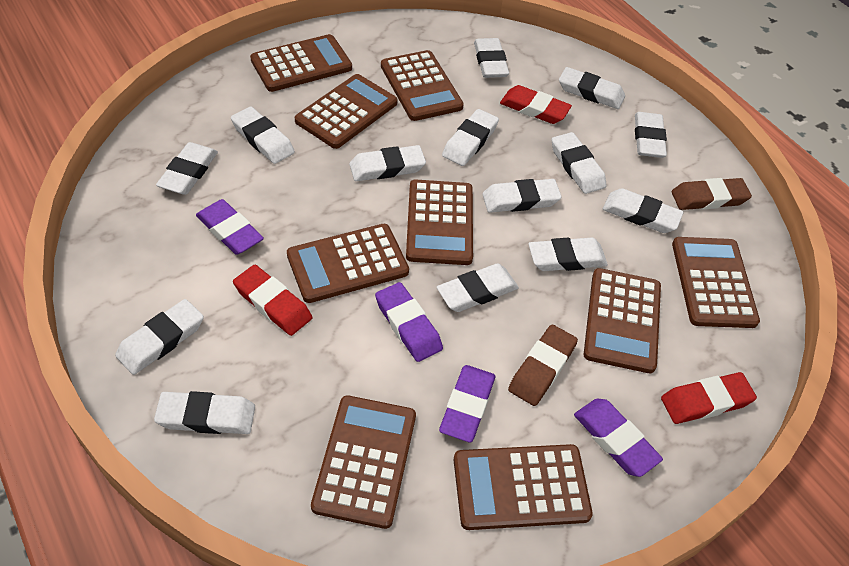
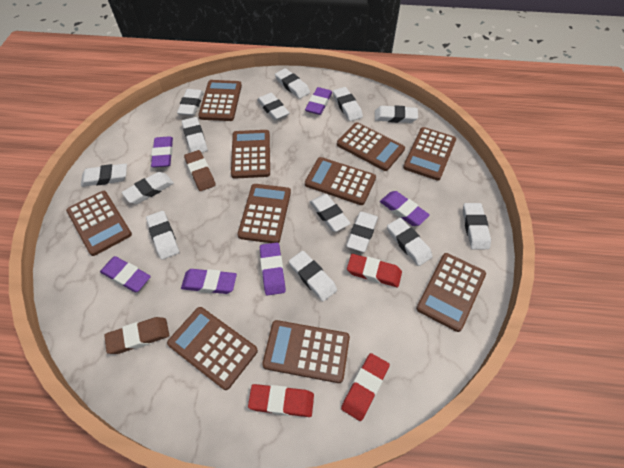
brown calculator: [250,34,352,92] [287,224,409,303] [295,74,398,149] [311,395,416,529] [381,50,464,121] [406,179,473,265] [454,444,593,530] [584,268,661,373] [672,237,760,328] = 9 -> [66,191,132,256] [167,307,258,390] [198,80,242,121] [231,130,270,179] [238,184,291,243] [262,320,350,383] [305,157,376,205] [337,122,405,171] [403,127,456,181] [416,253,486,332] = 10
purple eraser: [196,199,264,255] [375,282,443,362] [439,365,496,442] [574,399,663,477] = 4 -> [100,256,151,292] [151,136,173,167] [181,269,237,294] [260,243,286,296] [305,87,332,115] [380,191,430,226] = 6

